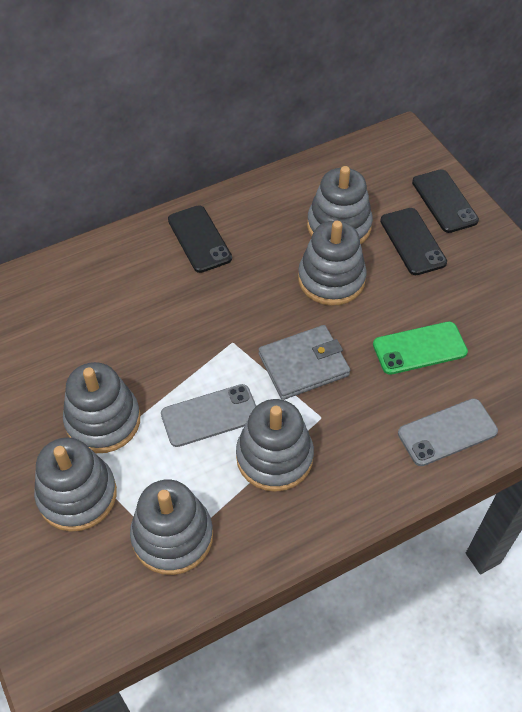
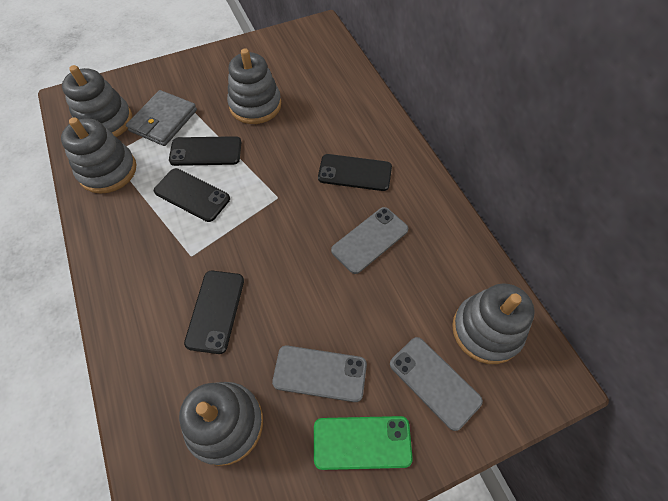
black phone: [168,205,232,273] [380,208,447,275] [412,169,479,233] = 3 -> [154,168,230,222] [169,136,241,166] [184,271,244,354] [318,154,392,191] = 4
grey phone: [161,384,256,447] [398,398,498,466] = 2 -> [272,345,367,402] [331,207,408,274] [390,337,483,431] = 3
grey stacking toy: [34,437,117,532] [63,362,140,453] [130,480,213,575] [236,399,314,492] [298,221,367,306] [307,166,373,244] = 6 -> [61,117,136,194] [62,65,132,137] [179,382,263,466] [227,48,281,124] [452,283,535,364] = 5

